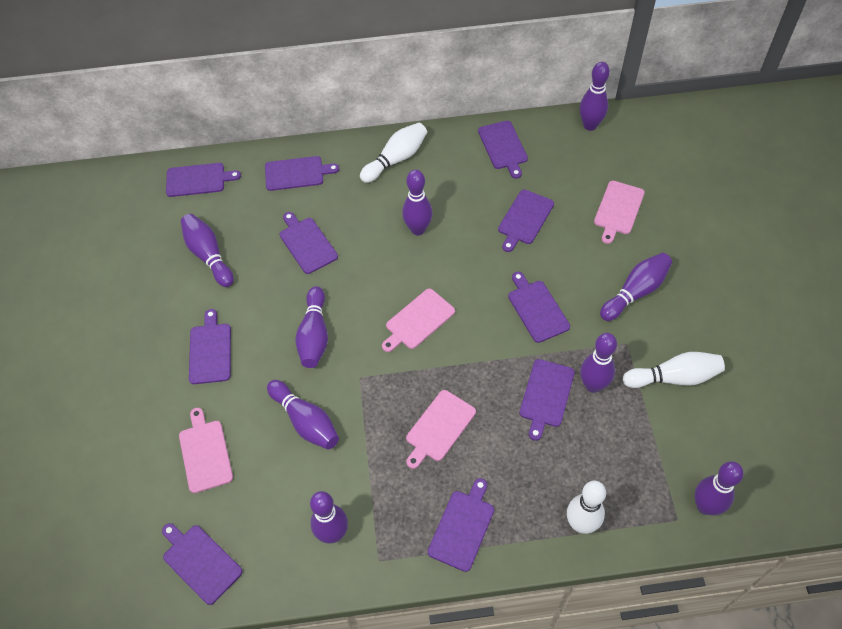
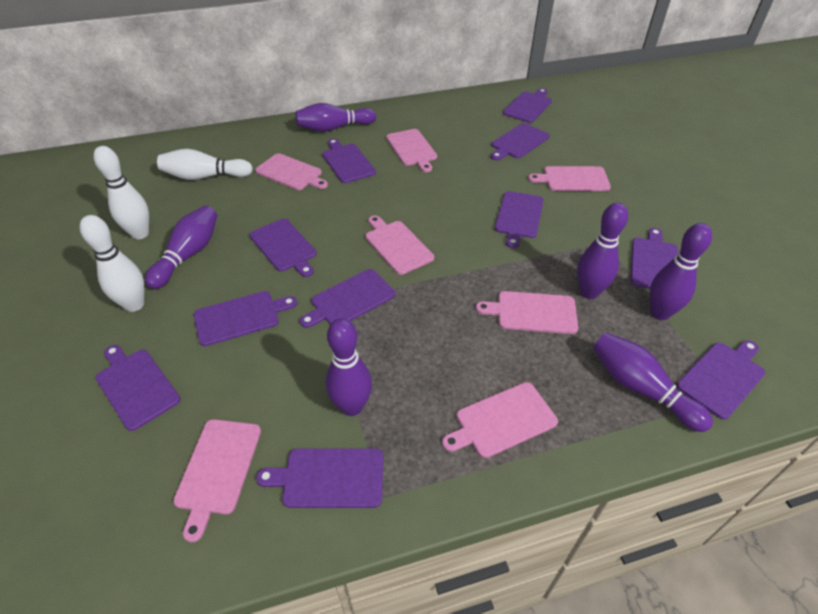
pink cutting board: [179,408,233,493] [382,289,455,352] [406,390,476,469] [594,181,645,244] = 4 -> [173,419,261,542] [255,153,328,190] [366,215,434,275] [386,129,437,172] [442,382,558,458] [476,291,578,334] [528,166,611,191] = 7
purple bowling pin: [181,214,234,287] [267,380,339,450] [295,286,328,368] [310,491,348,544] [402,170,433,235] [579,62,610,131] [580,333,617,393] [600,253,672,321] [694,461,744,515] = 9 -> [145,206,217,289] [296,103,376,132] [325,318,372,416] [577,202,628,299] [593,332,713,432] [650,223,712,320] = 6
purple cutting board: [162,523,243,605] [166,163,241,197] [189,309,231,384] [265,156,339,191] [280,212,338,274] [428,478,494,572] [478,121,528,179] [498,189,554,252] [508,272,570,343] [519,359,575,441] = 10 -> [95,345,180,431] [194,291,297,346] [250,219,317,277] [256,448,383,508] [300,269,395,328] [322,139,376,183] [491,123,550,160] [495,191,544,248] [503,88,552,123] [630,228,678,289] [677,340,765,419] = 11

